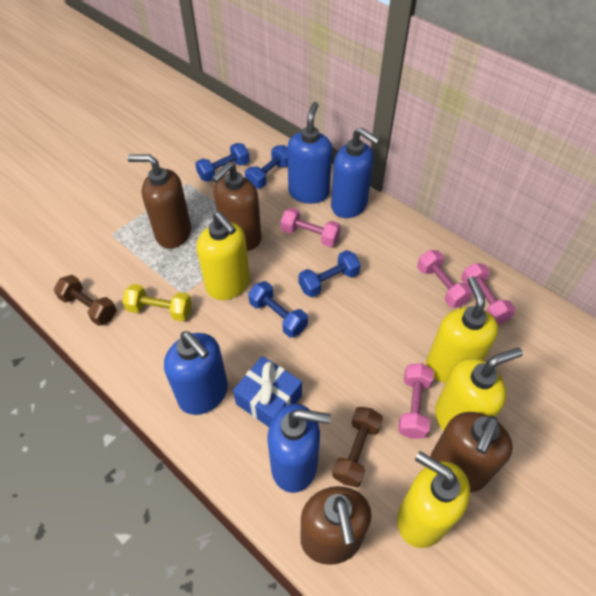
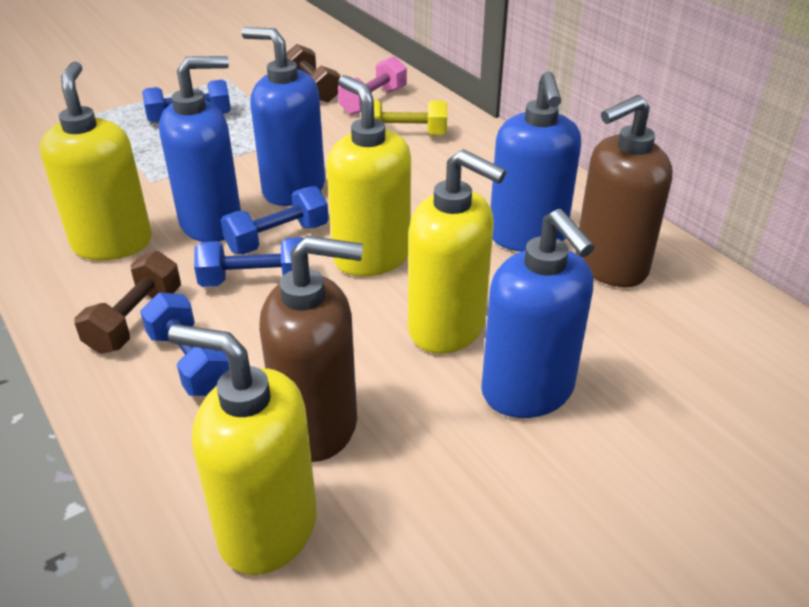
blue gift: [233,356,302,427] = 1 -> none = 0
brown soap dispenser: [127,154,191,249] [212,162,261,251] [301,486,372,565] [430,412,513,493] = 4 -> [259,236,363,462] [575,95,673,287] = 2
pink dumbbell: [281,208,341,247] [398,363,434,439] [417,250,473,308] [461,263,515,324] = 4 -> [338,56,407,115] = 1

